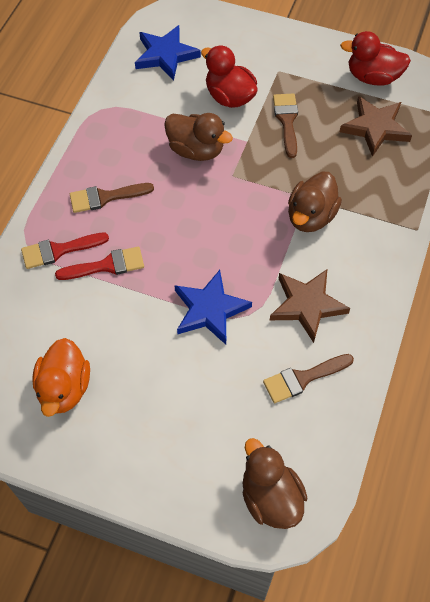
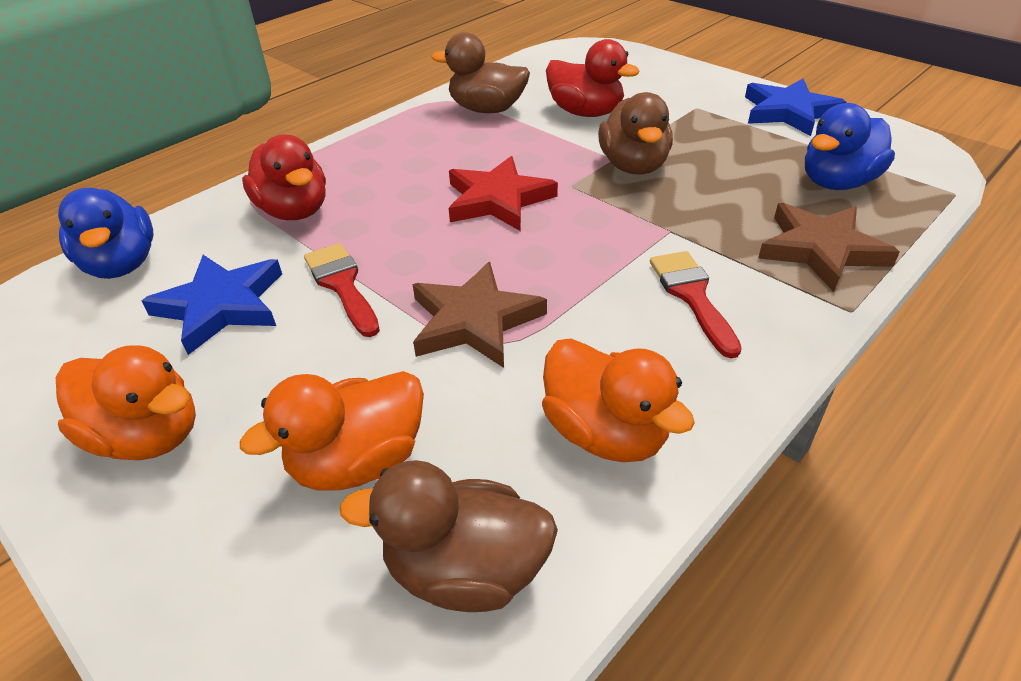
blue duck: none = 0 -> [58,188,153,279] [805,103,895,190] = 2
brown brush: [70,183,154,213] [263,354,354,403] [273,93,298,158] = 3 -> none = 0
orange duck: [32,338,90,417] = 1 -> [56,345,196,460] [240,371,424,490] [542,338,695,462] = 3
red star: none = 0 -> [448,156,558,231] = 1

